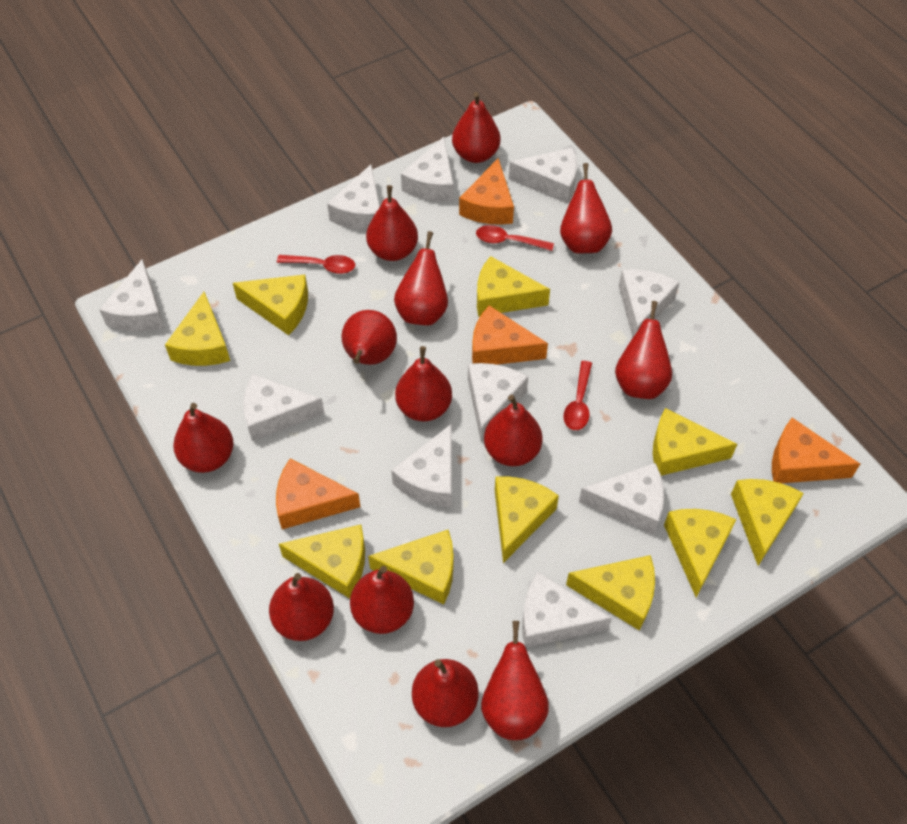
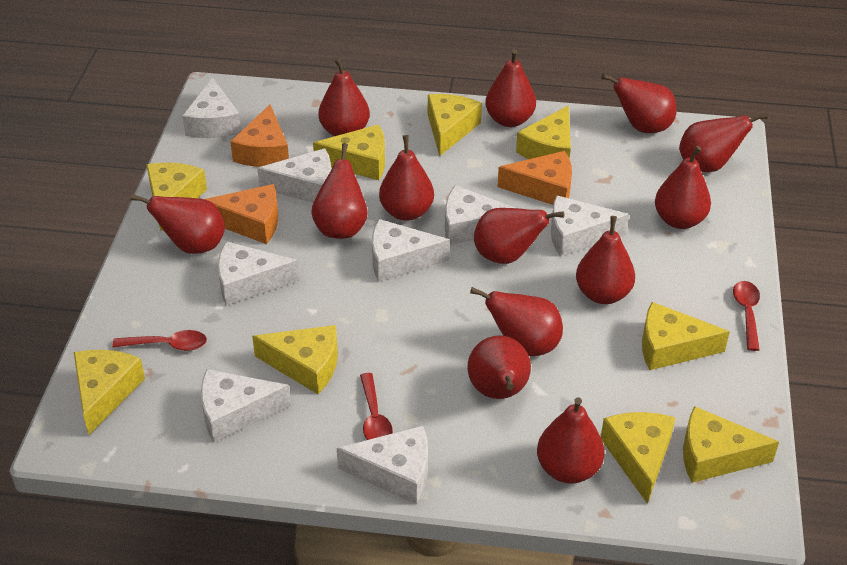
orange cheese: [276,458,361,529] [459,158,514,225] [472,305,548,365] [772,418,860,483] = 4 -> [205,184,278,244] [230,104,289,167] [497,151,572,205] = 3
white cheese: [99,259,164,332] [243,374,325,441] [327,164,380,231] [391,424,452,507] [401,137,453,202] [468,363,528,442] [509,148,577,204] [522,572,612,648] [579,463,664,534] [619,269,680,337] = 10 -> [182,77,241,138] [201,369,291,442] [218,241,299,306] [257,148,331,203] [337,426,428,504] [372,219,450,282] [445,185,515,245] [551,195,629,256] = 8
yellow cheese: [165,292,230,366] [233,275,308,335] [279,525,365,598] [368,530,453,605] [477,256,550,317] [495,477,559,563] [566,555,655,631] [653,408,737,476] [664,509,737,597] [731,479,804,566] = 10 -> [74,350,145,435] [146,163,207,231] [252,325,338,394] [313,125,385,180] [428,94,482,156] [516,105,571,159] [601,412,676,504] [642,302,730,370] [683,406,779,483] = 9

